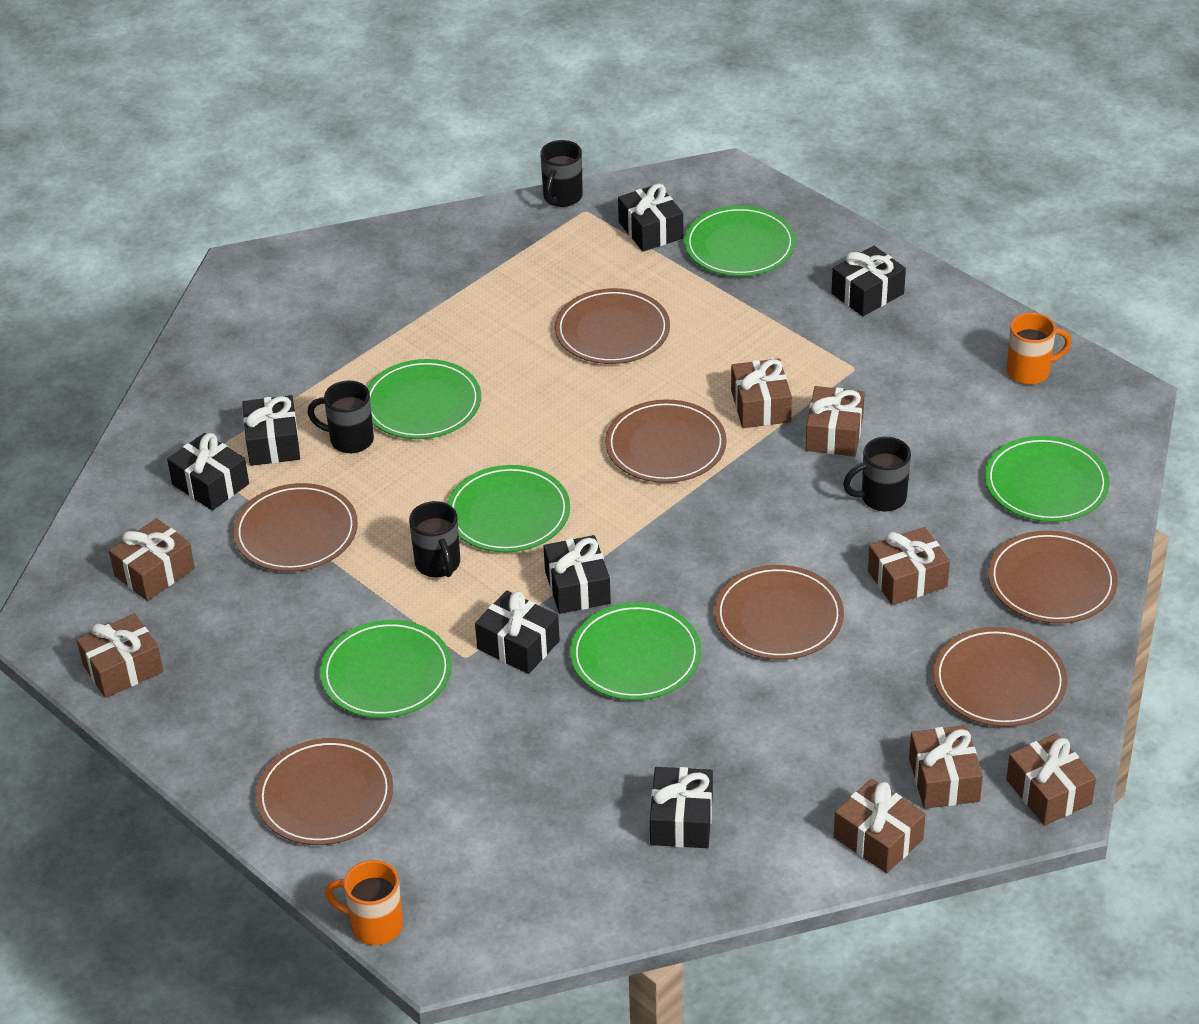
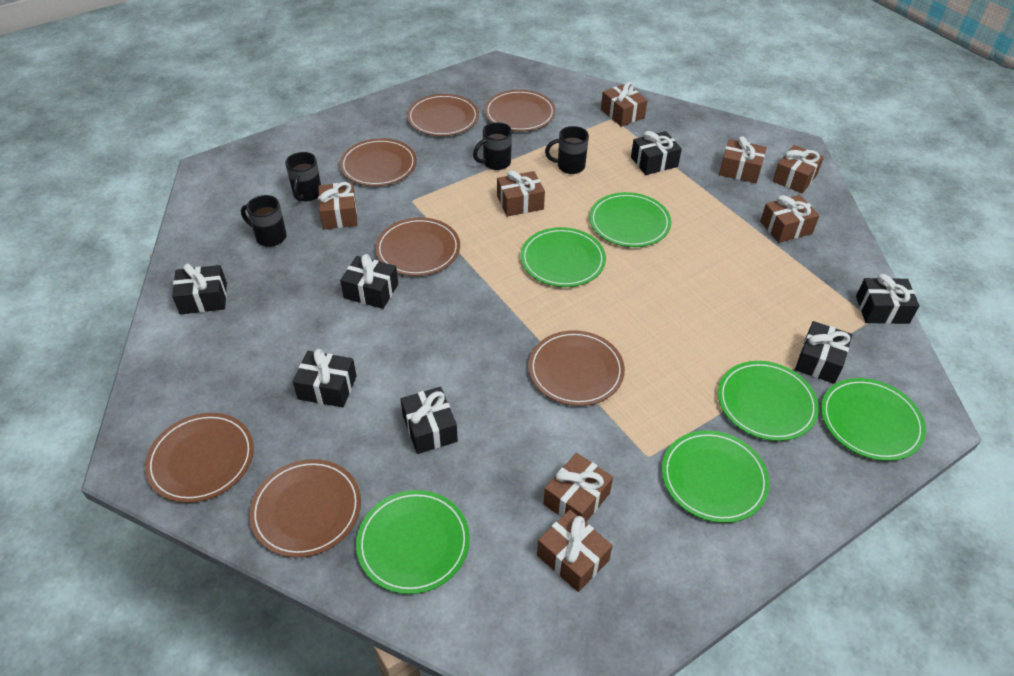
orange mug: [325,860,403,945] [1007,313,1072,385] = 2 -> none = 0

